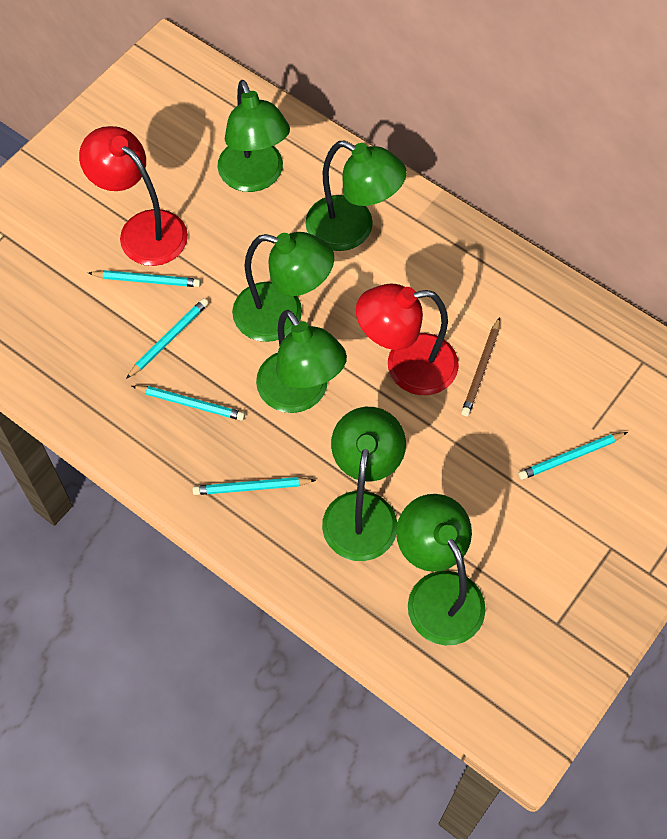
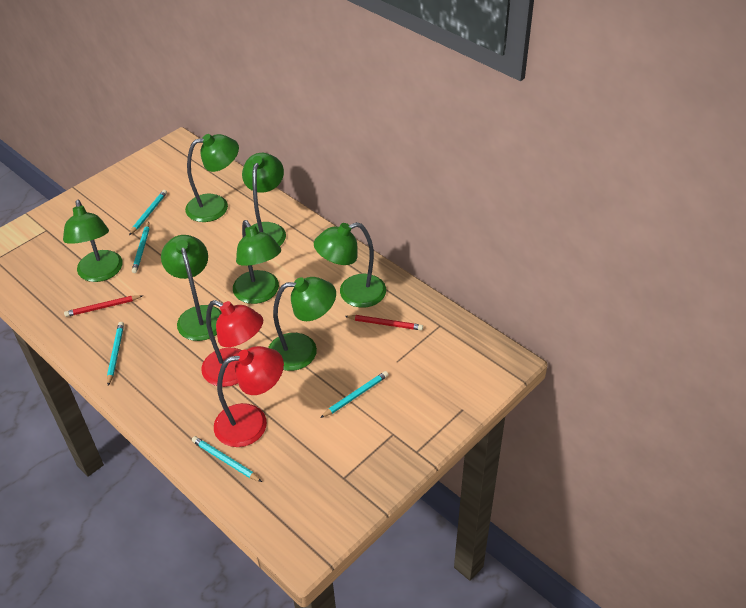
brown pencil: [461,317,500,417] = 1 -> none = 0
green lamp: [217,80,290,192] [232,232,334,342] [256,310,347,413] [305,141,407,251] [322,407,406,561] [396,494,486,645] = 6 -> [63,200,123,282] [161,235,222,341] [185,134,239,222] [233,220,281,304] [242,153,286,246] [268,277,336,371] [314,222,386,308] = 7
red pencil: none = 0 -> [64,295,142,317] [345,315,423,330] = 2

